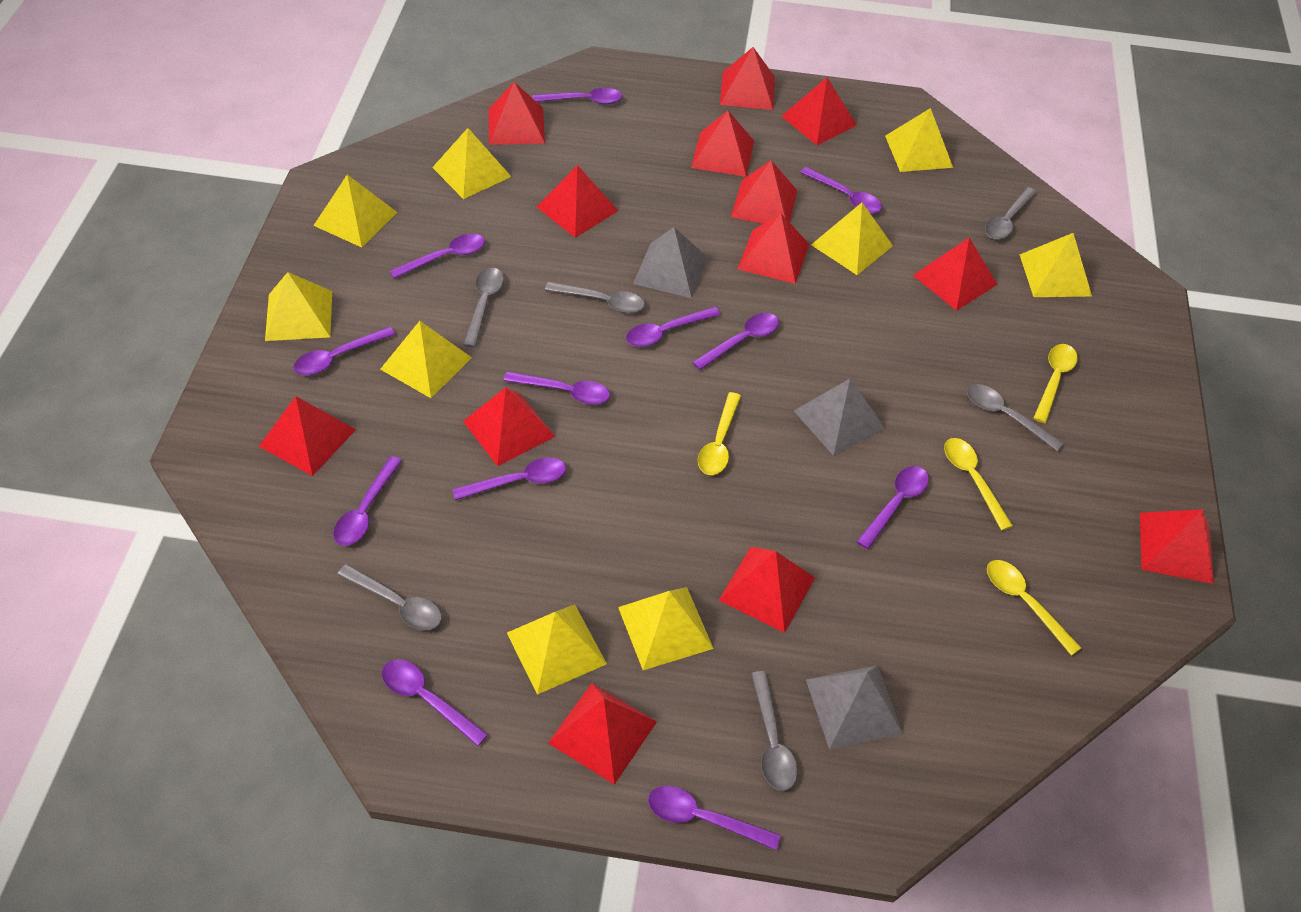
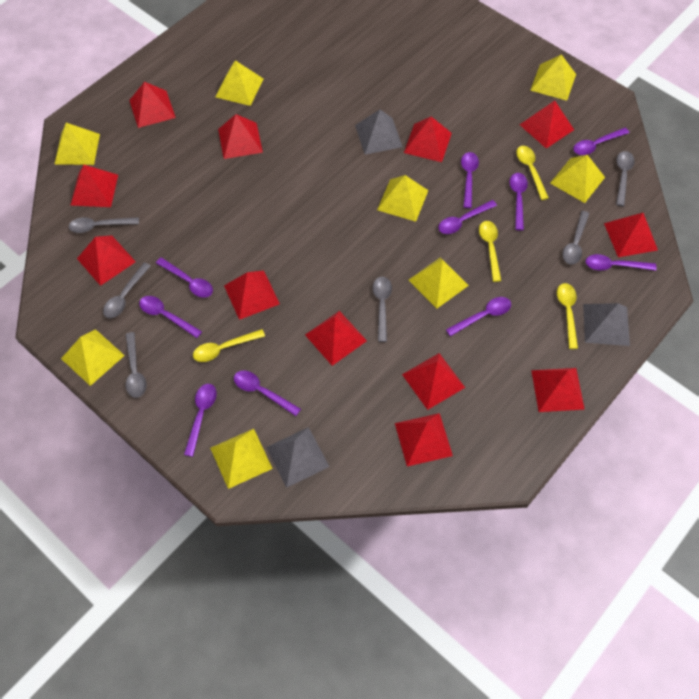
purple spoon: [293,327,396,375] [333,456,402,546] [382,659,488,746] [390,234,485,279] [452,457,566,500] [504,371,610,405] [532,88,622,104] [626,307,721,347] [648,786,781,850] [692,313,779,370] [800,167,882,213] [857,466,929,549] = 12 -> [139,296,202,338] [156,257,213,298] [184,384,217,457] [234,371,301,416] [438,200,497,234] [446,297,511,336] [461,152,479,208] [509,173,528,231] [573,128,629,155] [586,254,656,271] = 10
red pyramid: [259,396,356,476] [463,387,556,466] [488,82,545,145] [537,165,618,238] [548,683,657,785] [691,111,754,177] [719,547,815,633] [720,47,775,110] [731,160,798,224] [738,213,809,284] [781,77,857,145] [913,237,998,311] [1140,509,1214,584] = 13 -> [71,165,118,207] [77,236,136,286] [129,82,176,128] [218,114,263,159] [224,271,280,320] [305,311,367,366] [395,413,453,467] [402,353,465,410] [404,117,452,162] [520,101,574,149] [531,368,585,412] [604,213,658,257] = 12
yellow pyramid: [265,272,332,341] [313,175,397,247] [380,321,472,398] [432,128,511,199] [507,604,607,695] [618,587,714,670] [811,203,893,275] [885,108,953,172] [1020,233,1092,297] = 9 -> [55,123,100,165] [61,329,125,386] [210,429,273,489] [215,60,263,106] [377,175,429,222] [409,257,469,309] [530,54,576,101] [550,155,605,203] = 8

